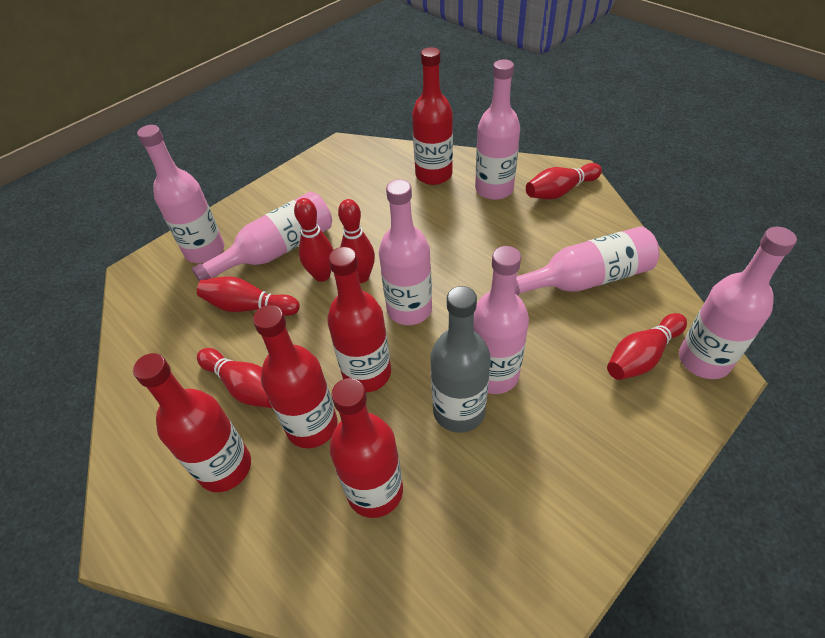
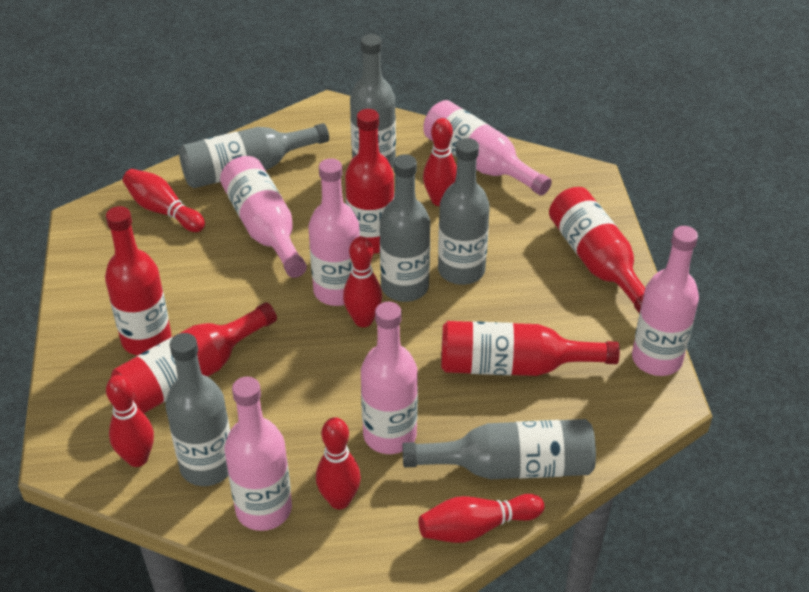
grey bottle: [430,286,491,433] = 1 -> [166,333,230,486] [179,123,329,188] [350,34,396,168] [380,154,430,302] [402,419,596,479] [438,138,490,285] = 6
pink bottle: [137,125,224,263] [192,191,332,282] [379,179,432,325] [474,246,529,394] [475,59,520,200] [515,226,659,295] [679,227,797,379] = 7 -> [220,156,307,278] [225,377,292,531] [308,158,360,306] [361,302,418,454] [424,100,552,196] [632,226,699,376] = 6

